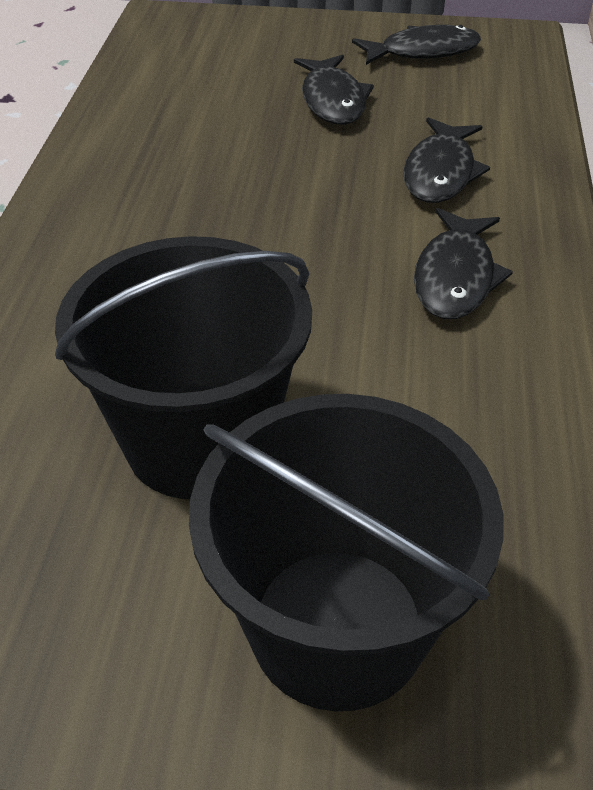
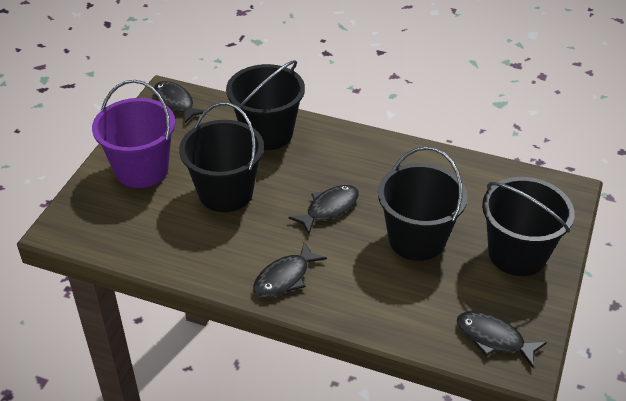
black bucket: [55,236,312,499] [189,394,504,711] = 2 -> [179,102,264,212] [226,60,305,150] [378,146,468,261] [482,177,575,276] = 4
purple bucket: none = 0 -> [92,80,175,188] = 1

